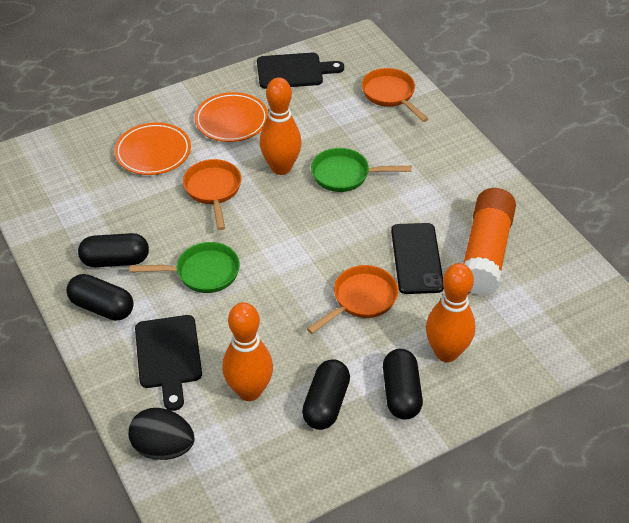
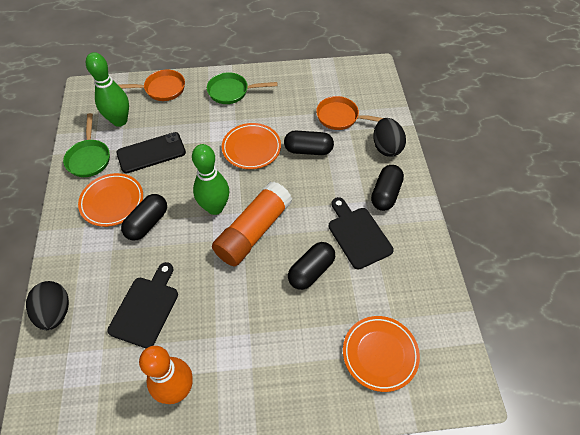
black egg: [129,408,195,460] = 1 -> [26,281,69,330] [373,118,406,157] = 2
green bowling pin: none = 0 -> [86,52,129,127] [192,144,229,215] = 2
orange bowling pin: [222,302,273,401] [260,77,302,175] [426,263,475,362] = 3 -> [139,346,193,404] = 1
orange pan: [183,159,241,230] [307,265,398,334] [362,68,428,122] = 3 -> [119,69,185,101] [316,96,383,130] = 2
orange plate: [114,122,191,175] [195,92,268,142] = 2 -> [78,173,143,227] [222,123,281,169] [343,316,420,392] = 3

